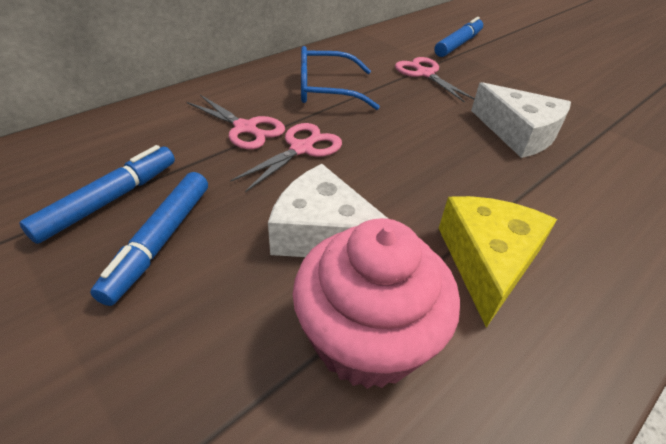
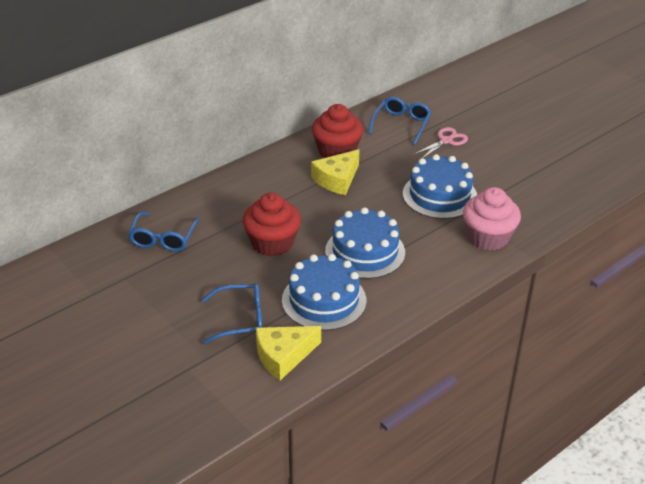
blue cake: none = 0 -> [282,254,366,331] [325,207,405,279] [403,154,477,219] = 3
blue glasses: [301,46,380,110] = 1 -> [128,212,200,251] [201,283,262,344] [369,97,432,145] = 3
blue marker: [19,145,175,244] [90,172,208,306] [434,17,483,57] = 3 -> none = 0
pink scissors: [187,95,285,149] [230,123,342,192] [395,57,475,103] = 3 -> [413,127,468,158] = 1
red cupcake: none = 0 -> [243,193,301,257] [312,104,363,158] = 2
white cheese: [268,164,388,257] [471,82,571,158] = 2 -> none = 0
yellow cheese: [439,196,557,328] = 1 -> [256,326,321,380] [311,149,360,195] = 2

